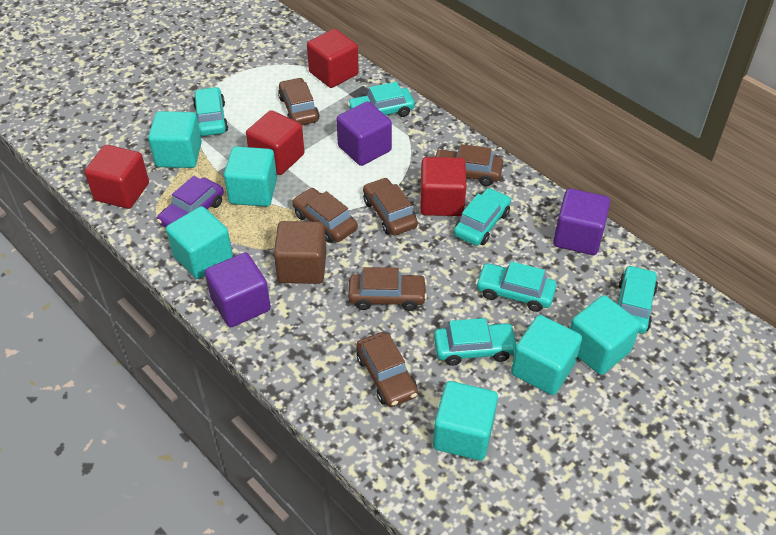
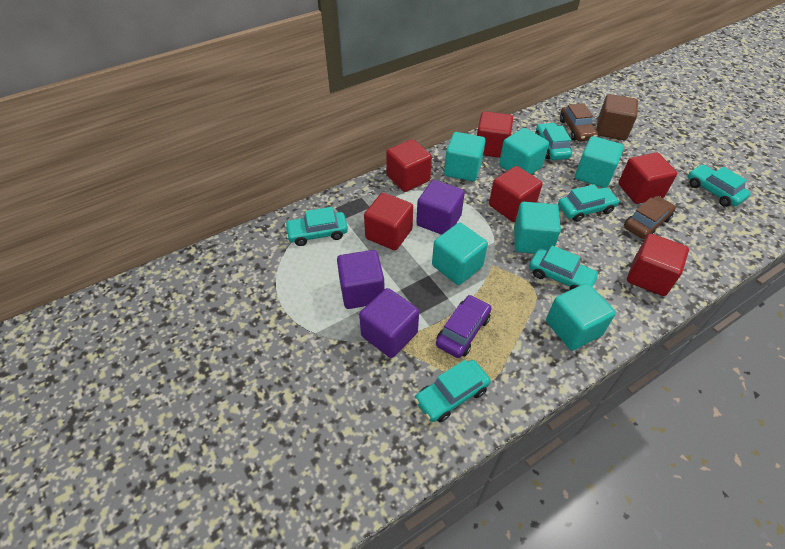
brown car: [278,78,320,125] [292,188,358,243] [348,267,427,311] [356,332,418,407] [363,177,418,236] [434,144,503,186] = 6 -> [560,103,598,141] [624,196,676,239] = 2
red cube: [84,145,149,209] [246,110,305,175] [307,29,359,88] [420,157,466,216] = 4 -> [364,193,413,250] [386,139,432,192] [477,111,513,158] [489,166,542,222] [618,153,677,204] [627,234,689,296] = 6

